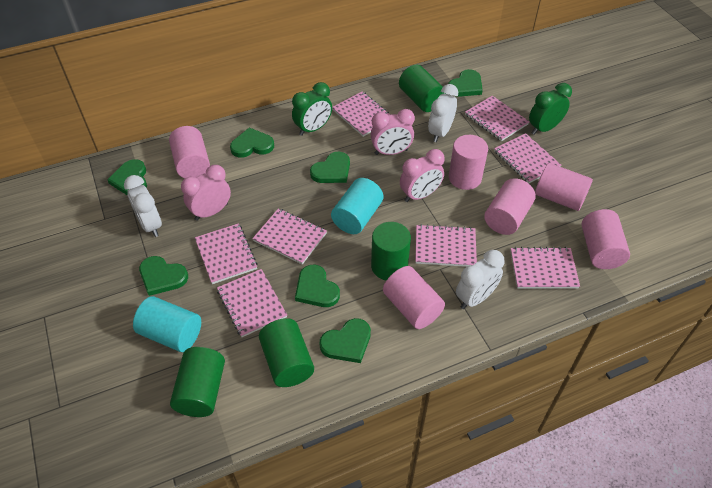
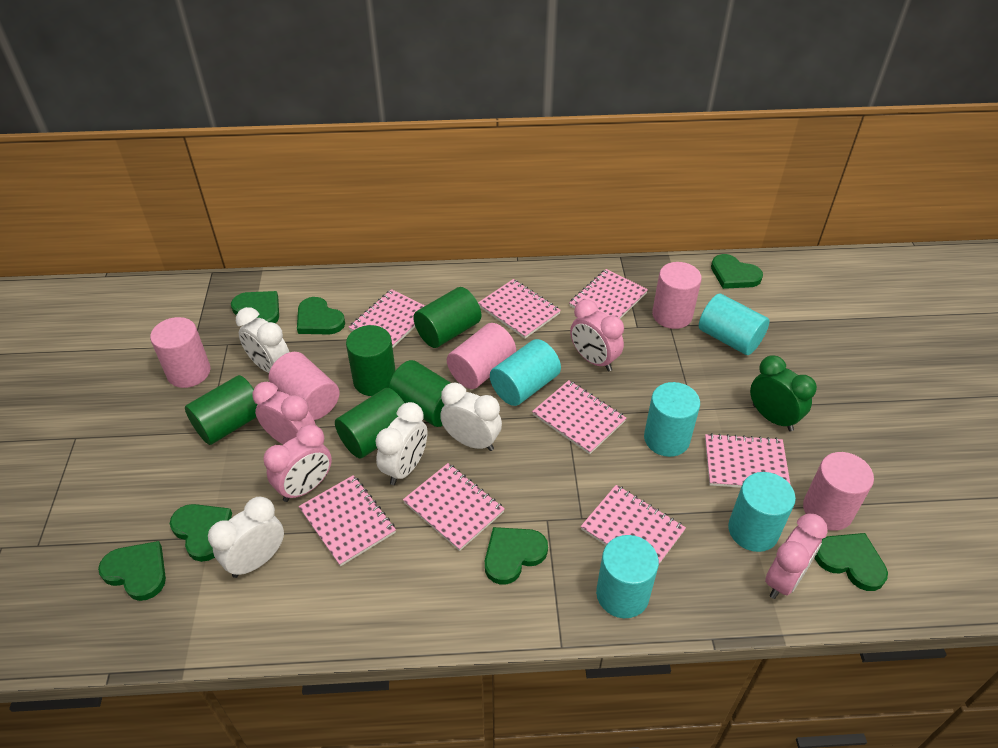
green clock: [292,82,332,136] [529,83,572,135] = 2 -> [750,355,817,431] = 1
green cylinder: [170,347,225,417] [259,318,314,387] [371,222,411,281] [399,65,445,112] = 4 -> [185,375,258,445] [335,388,404,458] [346,325,396,396] [388,360,451,427] [413,287,481,348] = 5
pink clock: [181,165,231,221] [370,109,415,155] [400,149,445,202] = 3 -> [253,382,316,444] [263,425,332,502] [570,299,624,371] [765,514,828,599] = 4
pink cylinder: [169,126,210,178] [383,266,445,329] [449,135,488,190] [484,178,536,235] [535,163,593,211] [582,209,630,269] = 6 -> [150,317,210,388] [269,352,340,420] [447,323,516,389] [652,262,702,329] [803,452,874,531] = 5
turquoise cylinder: [133,296,201,352] [331,178,384,234] = 2 -> [490,339,561,406] [596,535,659,618] [644,382,700,457] [699,294,769,355] [728,472,796,552] = 5
white clock: [124,175,162,237] [428,84,458,142] [456,250,505,309] = 3 -> [208,497,284,578] [236,307,289,373] [376,402,428,485] [440,382,502,451] = 4

